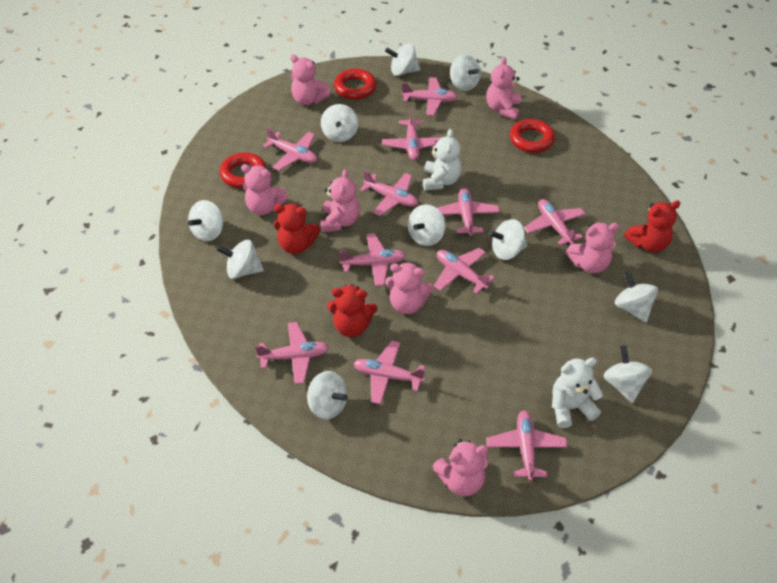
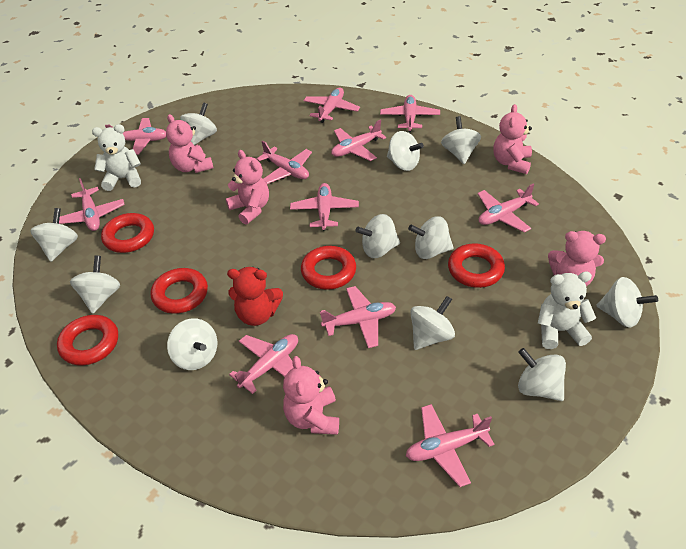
pink teddy bear: [241,164,288,215] [290,55,331,105] [320,169,360,232] [385,262,434,314] [432,439,489,496] [486,57,521,120] [566,223,619,273] = 7 -> [166,114,213,173] [226,150,269,225] [283,356,339,435] [493,104,532,174] [548,231,606,286] = 5
red ring: [220,152,267,188] [334,69,376,100] [510,119,555,153] = 3 -> [57,315,118,365] [101,213,154,253] [151,268,208,314] [301,246,356,290] [448,244,505,288] = 5
red teddy bear: [274,204,320,254] [327,284,377,337] [624,200,680,252] = 3 -> [227,267,283,326] = 1
white spinning top: [188,200,223,242] [217,240,264,279] [307,371,348,420] [321,104,358,142] [385,43,420,76] [408,204,446,246] [450,55,480,91] [489,219,527,260] [604,345,652,403] [615,271,658,322] = 10 -> [30,208,78,262] [70,255,120,314] [167,318,217,370] [180,102,217,145] [355,214,400,258] [387,131,424,171] [408,216,454,259] [410,296,455,350] [441,116,481,164] [518,348,566,401] [596,277,658,327] = 11

